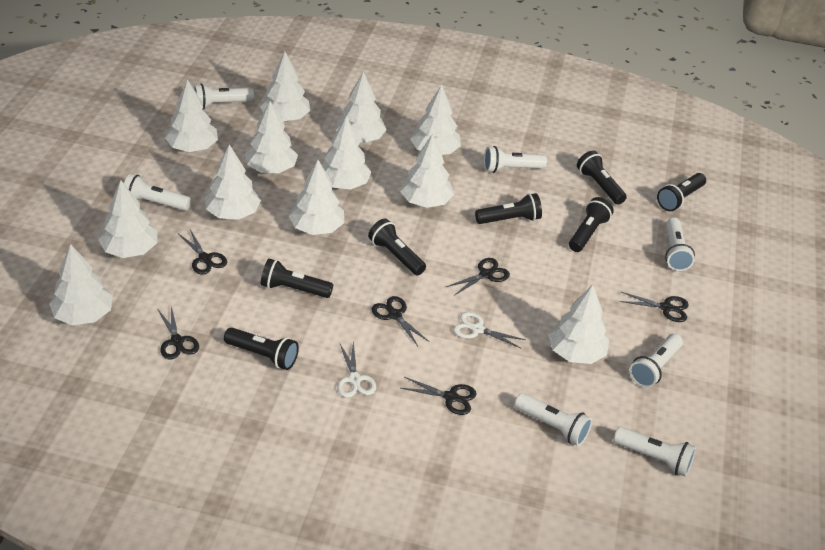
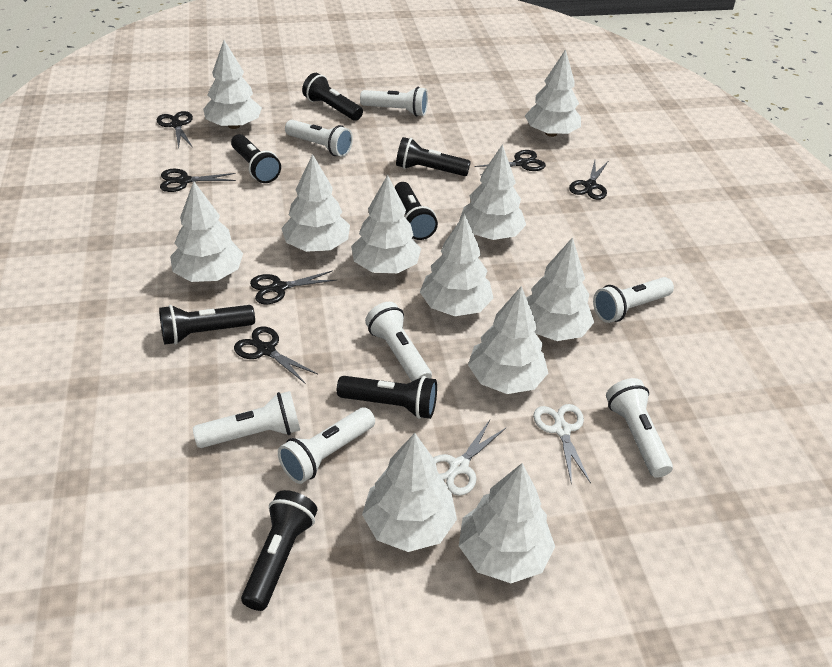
white tree: [49,244,113,326] [99,180,157,258] [165,79,218,152] [205,144,261,220] [245,101,298,173] [260,52,310,121] [289,160,344,235] [322,116,372,189] [336,72,387,143] [400,134,454,208] [410,85,461,155] [548,285,609,364] = 12 -> [170,181,243,282] [203,40,262,129] [281,154,350,252] [351,175,421,273] [362,433,457,552] [420,214,494,316] [459,144,526,240] [459,463,555,583] [468,286,548,394] [525,49,581,137] [526,237,594,341] = 11

